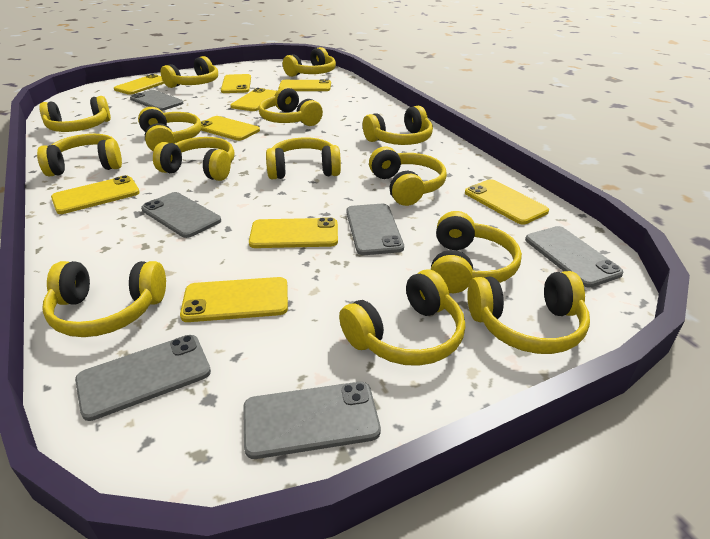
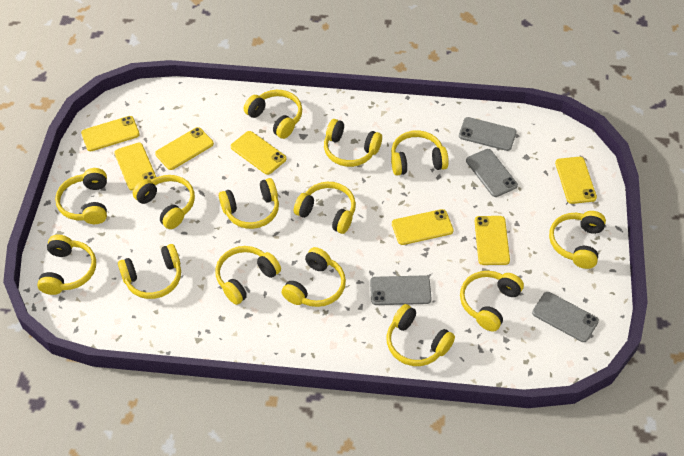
grey phone: [75,335,211,421] [130,90,184,111] [141,192,221,238] [243,382,381,459] [346,204,404,255] [525,226,623,288] = 6 -> [370,275,432,305] [459,117,516,151] [466,149,518,197] [532,292,599,342] = 4
yellow phone: [51,175,140,214] [114,74,164,95] [180,277,288,322] [201,116,260,141] [221,74,251,93] [230,88,276,111] [249,217,338,248] [278,79,331,91] [465,179,549,225] = 9 -> [81,116,140,151] [114,143,156,191] [155,127,214,170] [231,131,287,175] [392,209,454,245] [475,216,510,265] [555,157,597,204] = 7

